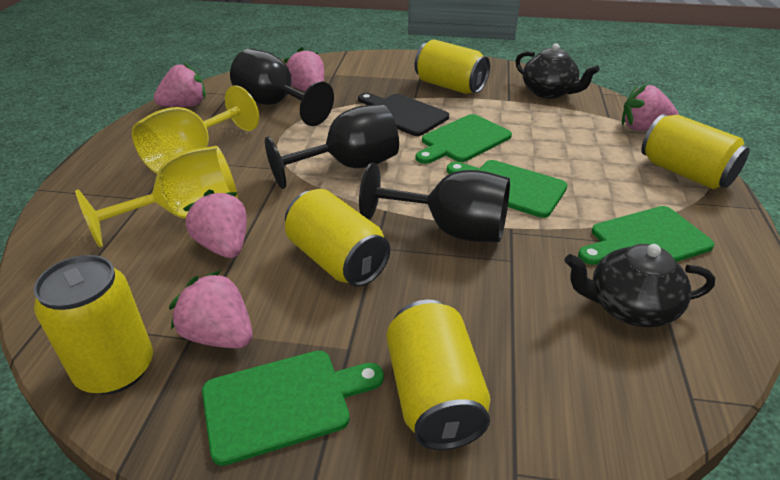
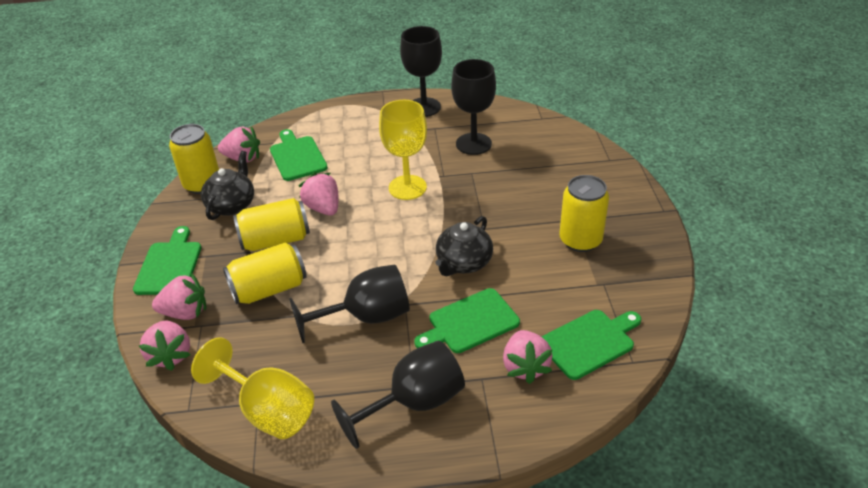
black cutting board: [358,93,449,136] = 1 -> none = 0
black goblet: [230,48,334,126] [265,104,399,189] [359,163,510,242] = 3 -> [289,264,410,343] [331,341,465,449] [400,26,442,117] [451,59,496,155] = 4
yellow can: [33,255,153,395] [285,189,390,287] [387,300,491,450] [415,39,490,94] [641,114,750,189] = 5 -> [169,124,219,194] [223,242,307,304] [233,198,310,251] [559,175,609,252] = 4

